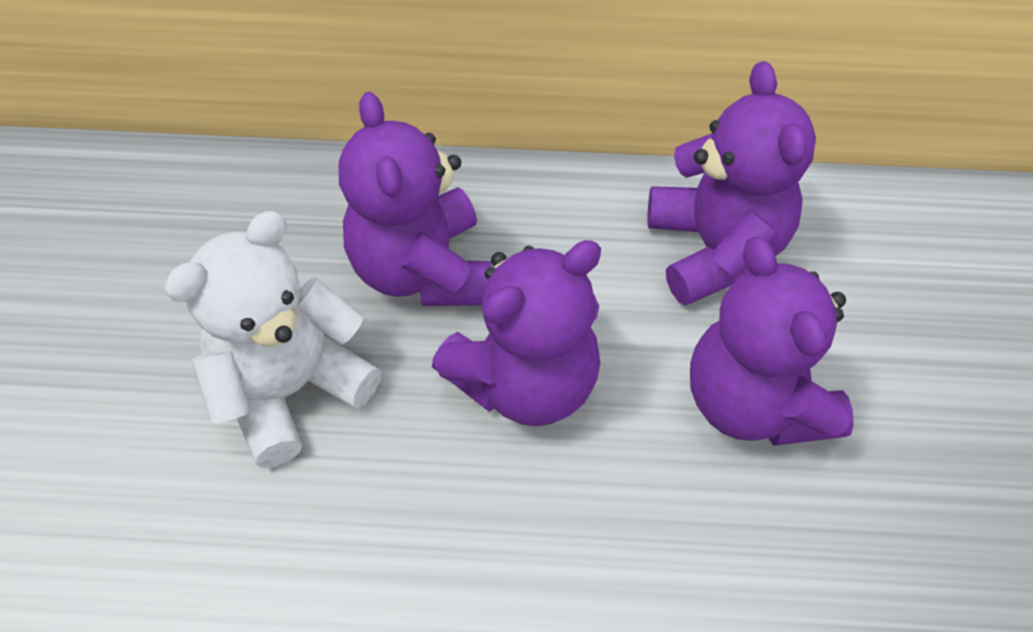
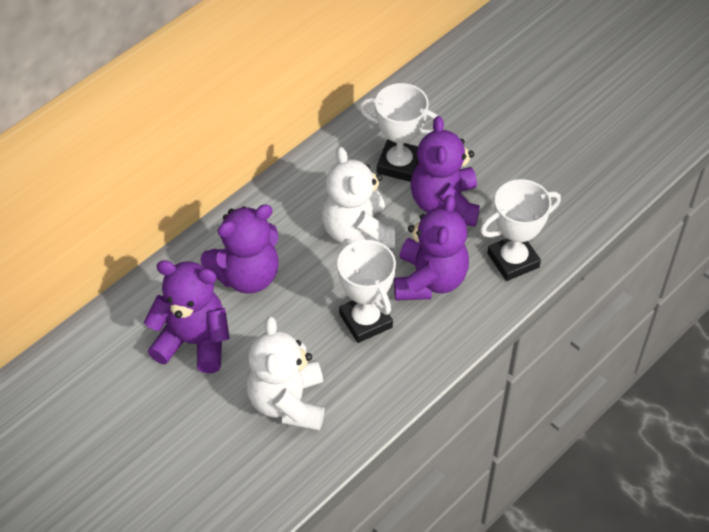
white teddy bear: [164,211,381,468] = 1 -> [246,317,325,431] [321,147,395,248] = 2
white trophy: none = 0 -> [337,239,396,343] [359,83,438,182] [480,179,561,281] = 3

